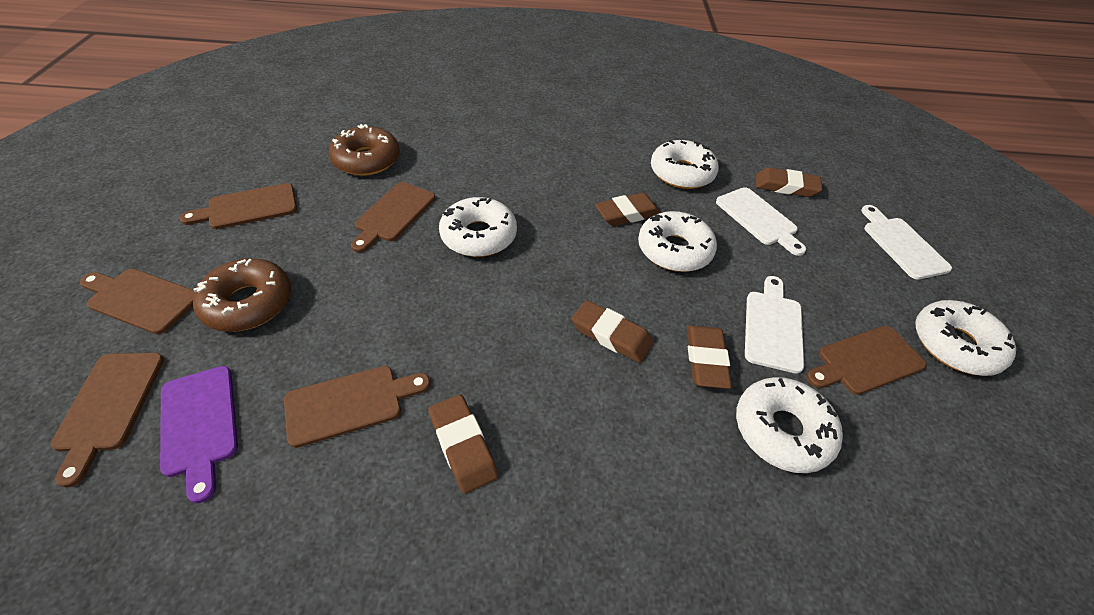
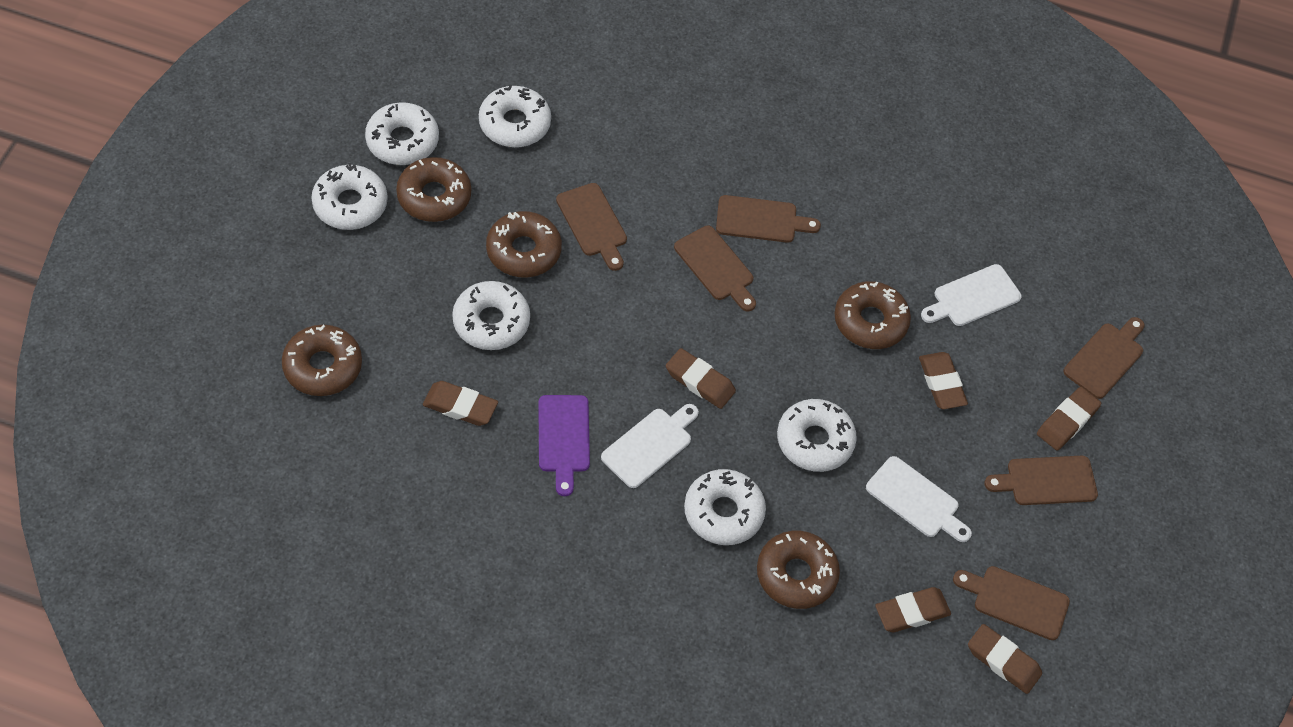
brown donut: [193,258,291,332] [328,124,400,176] = 2 -> [282,325,362,396] [396,157,471,222] [486,211,562,278] [757,531,840,609] [834,281,911,349] = 5
brown eraser: [428,394,498,494] [572,300,653,363] [595,193,661,226] [687,326,732,389] [755,167,822,197] = 5 -> [423,381,498,426] [666,348,736,409] [875,587,951,632] [919,352,968,409] [968,624,1042,694] [1037,387,1101,451] = 6
white donut: [439,197,517,257] [638,211,717,272] [651,140,719,189] [736,377,843,473] [915,300,1016,376] = 5 -> [312,163,388,230] [365,102,439,165] [452,281,530,350] [479,85,551,147] [684,469,766,545] [777,399,857,472] = 6

